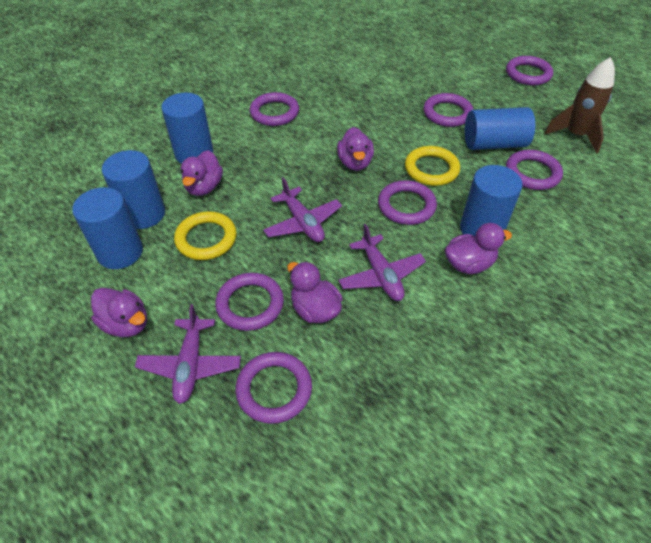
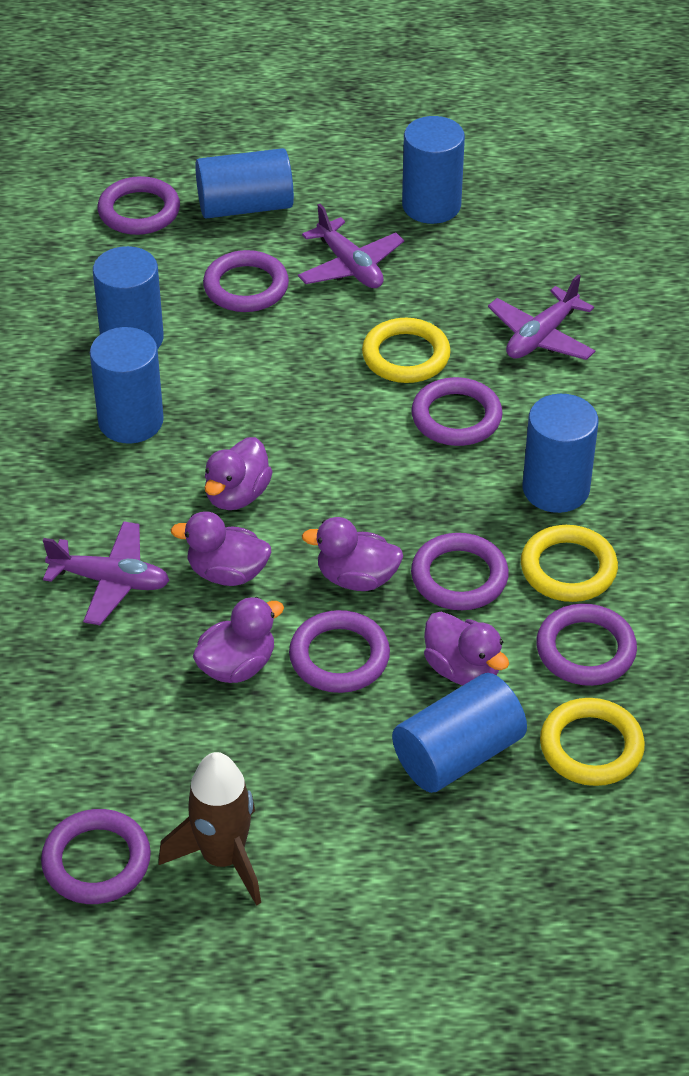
blue cylinder: [72,187,143,269] [102,150,165,229] [161,93,213,164] [460,165,523,236] [465,107,535,150] = 5 -> [90,327,164,443] [93,246,164,349] [195,148,294,219] [392,673,527,793] [402,116,465,224] [523,394,598,513] = 6
yellow ring: [174,211,236,260] [405,146,460,186] = 2 -> [362,318,451,383] [521,525,618,602] [540,698,645,786] = 3

